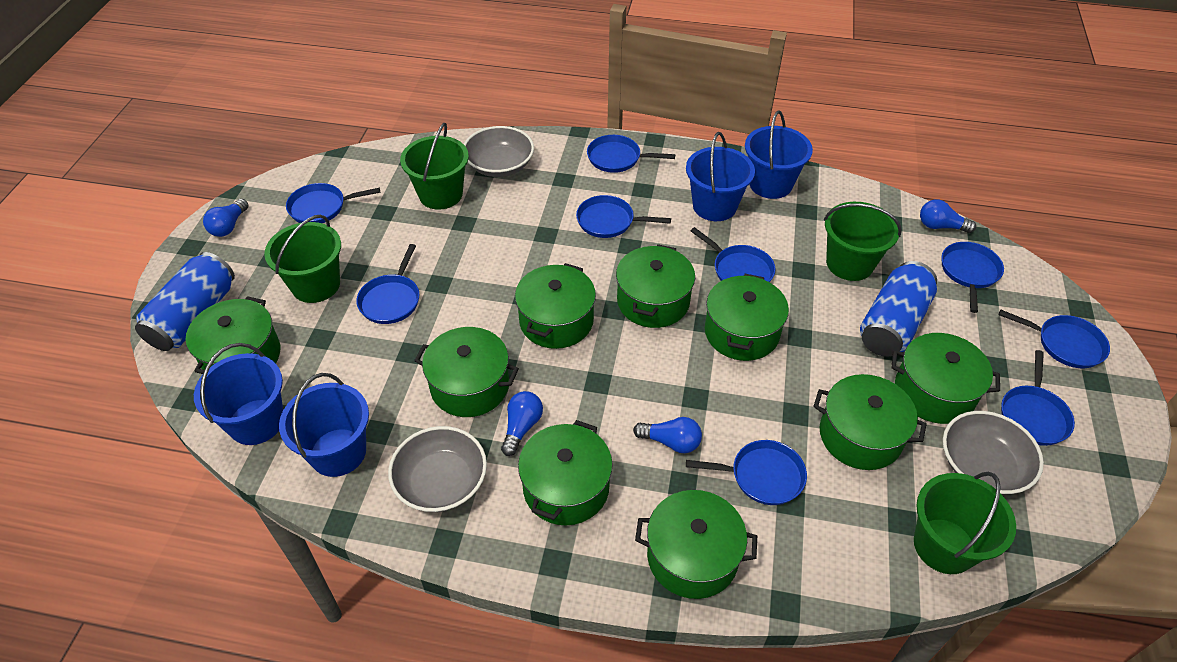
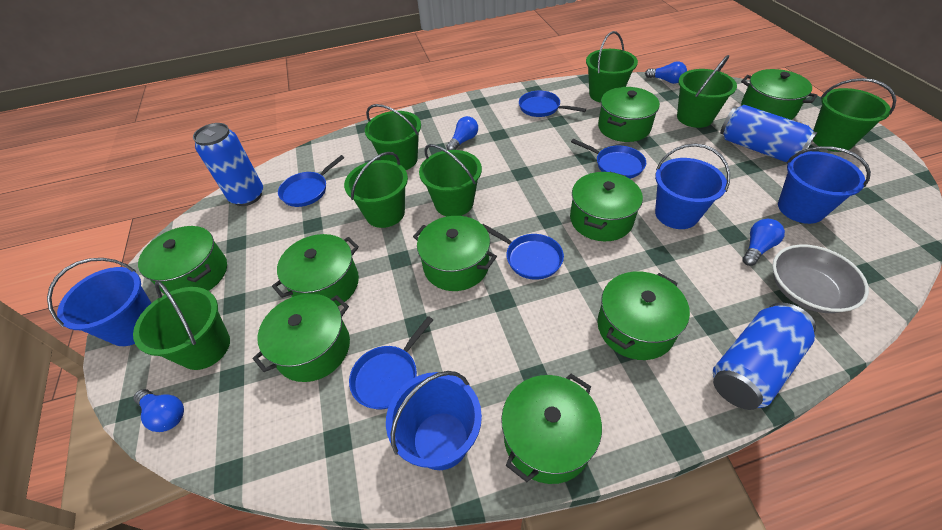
blue can: [135,252,235,351] [860,261,937,357] = 2 -> [193,123,263,206] [713,303,816,410] [720,105,817,162] = 3
blue pan: [286,183,380,223] [356,244,419,324] [576,195,671,238] [587,135,675,173] [686,440,807,505] [691,227,776,282] [941,242,1004,313] [999,310,1110,368] [1001,350,1075,446] = 9 -> [278,155,345,207] [349,316,433,409] [482,224,564,280] [519,91,586,117] [571,139,646,179] = 5
green bucket: [264,215,341,303] [400,123,469,210] [824,202,902,281] [914,472,1016,574] = 4 -> [133,281,230,370] [344,152,408,228] [365,104,421,170] [419,144,482,216] [586,31,638,103] [677,55,737,128] [813,78,896,152] = 7
grey bowl: [388,426,487,512] [464,126,534,177] [943,411,1044,495] = 3 -> [772,244,869,313] = 1

